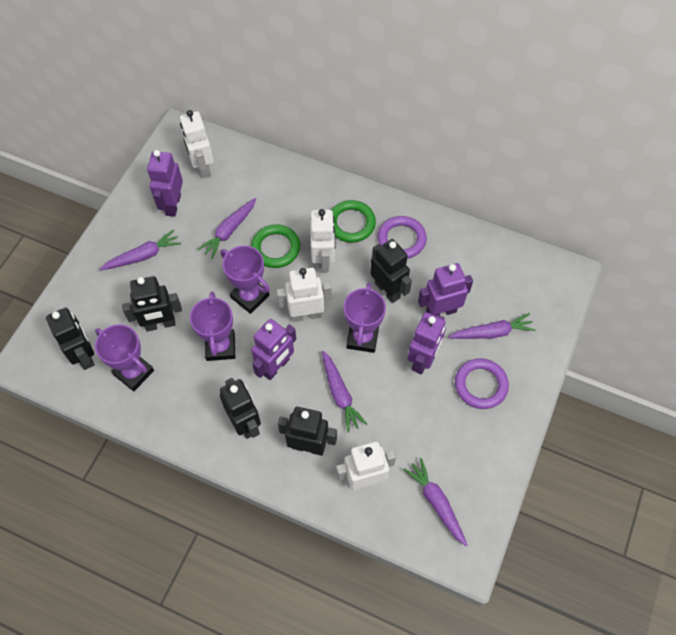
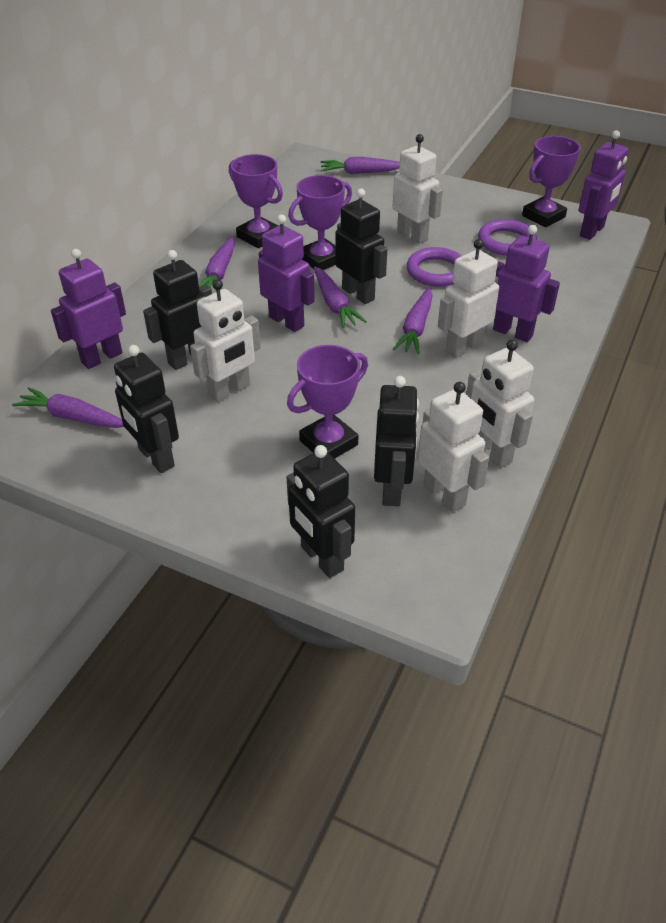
green ring: [251,225,300,268] [332,200,376,243] = 2 -> none = 0
white robot: [180,110,214,178] [277,268,332,322] [310,209,335,273] [336,442,396,490] = 4 -> [190,279,261,402] [392,134,443,244] [418,382,490,512] [438,239,499,358] [466,339,534,468] = 5

